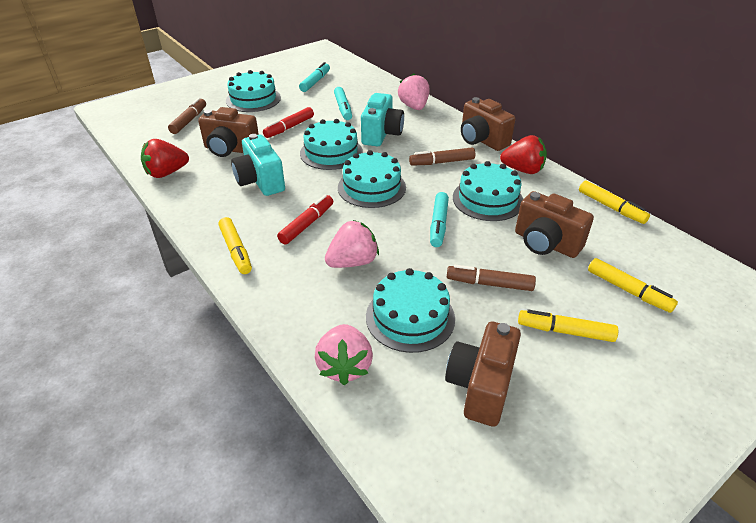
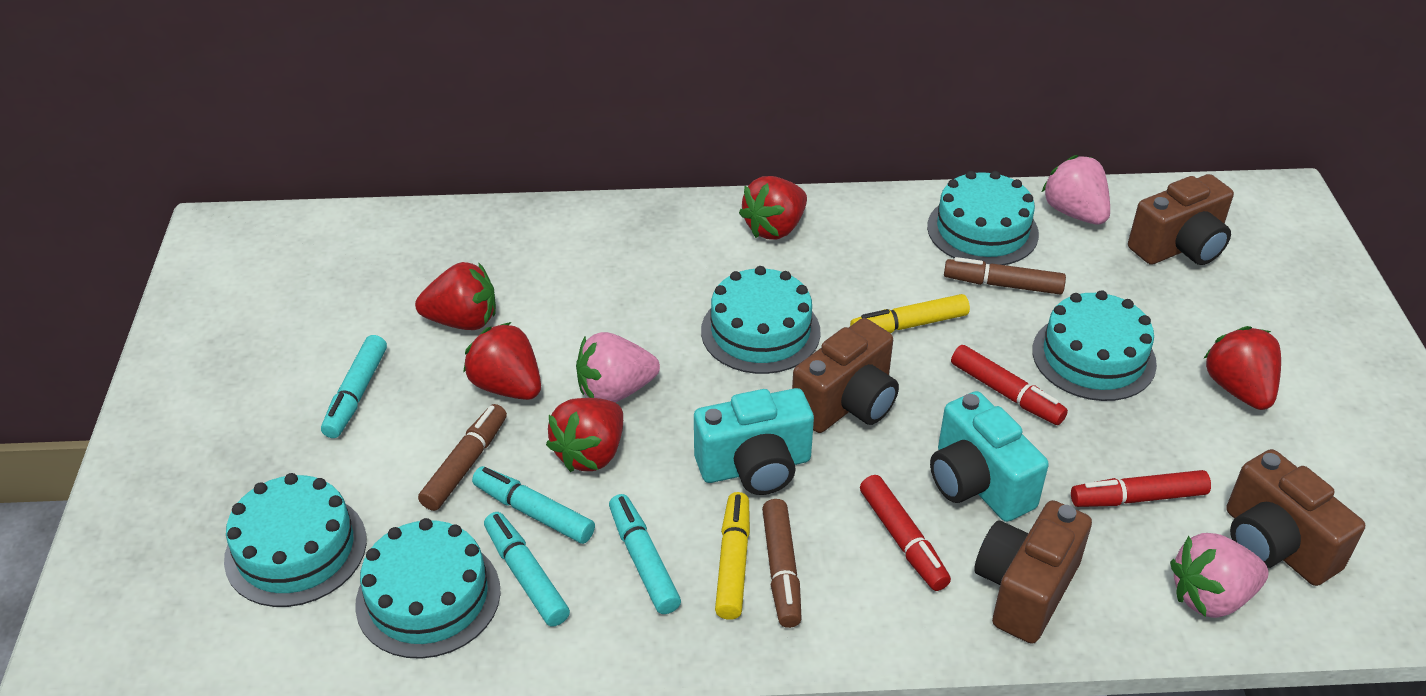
red marker: [263,107,314,138] [277,195,333,245] = 2 -> [860,475,951,591] [951,345,1068,425] [1071,470,1211,507] = 3
red strawberry: [141,139,189,178] [500,135,547,174] = 2 -> [415,262,496,330] [463,322,541,400] [546,398,623,472] [739,176,807,239] [1203,326,1281,410] = 5
turquoise marker: [299,62,330,92] [334,87,352,120] [430,192,449,247] = 3 -> [321,335,387,438] [472,466,595,544] [484,512,570,627] [609,494,681,614] = 4
yellow marker: [219,217,252,274] [518,310,618,342] [579,180,650,224] [588,258,678,313] = 4 -> [715,492,750,620] [850,294,970,333] = 2

